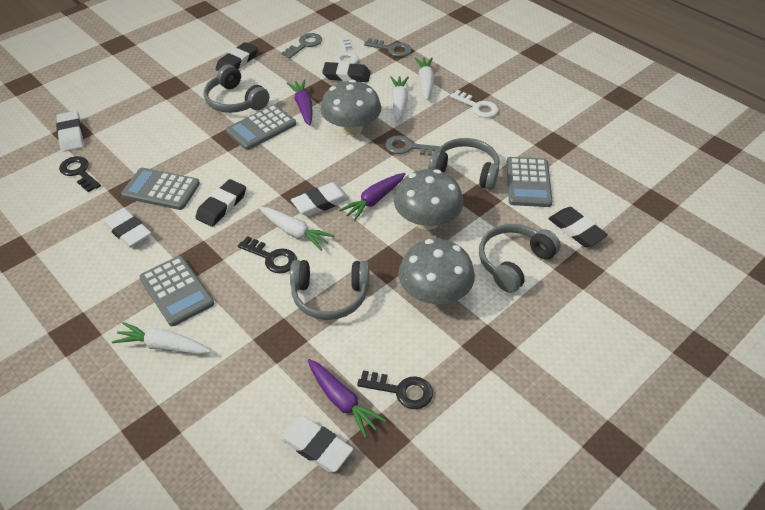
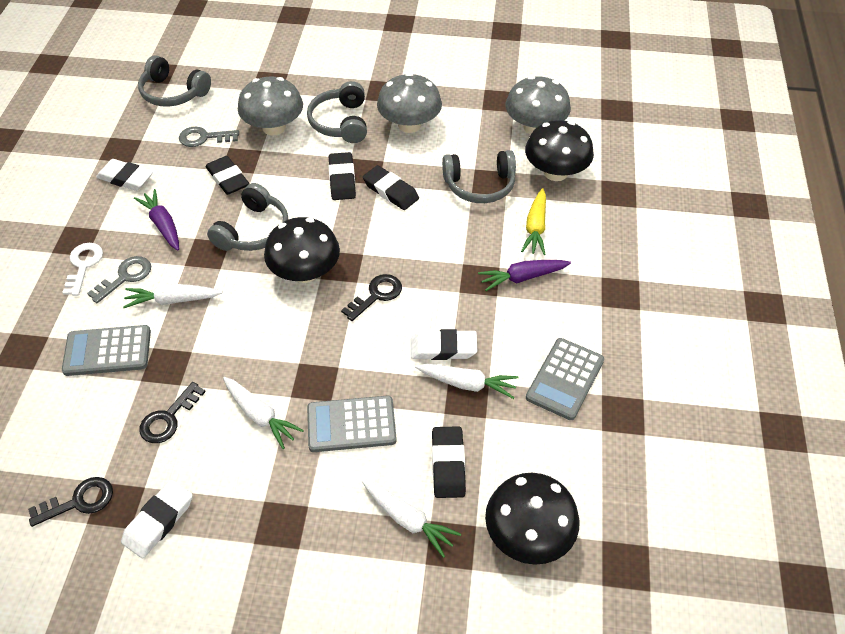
black mushroom: none = 0 -> [264,217,340,283] [485,473,580,565] [525,120,594,181] = 3
grey calculator: [121,168,200,210] [139,256,214,326] [226,104,296,150] [506,157,553,207] = 4 -> [62,325,151,376] [307,396,397,452] [526,338,604,420] = 3
grey key: [282,33,322,59] [364,38,412,57] [386,135,441,156] = 3 -> [87,256,151,303] [179,127,239,147] = 2
purple carrot: [287,80,313,126] [308,359,387,438] [339,173,405,221] = 3 -> [134,189,179,251] [478,260,571,291] = 2
white eraser: [56,111,84,152] [103,208,151,247] [280,416,353,472] [291,182,350,216] = 4 -> [96,159,153,191] [121,480,193,558] [411,329,477,360] = 3
white key: [335,38,359,64] [450,90,498,118] = 2 -> [62,243,103,296] = 1
yellow carrot: none = 0 -> [521,188,546,255] = 1

